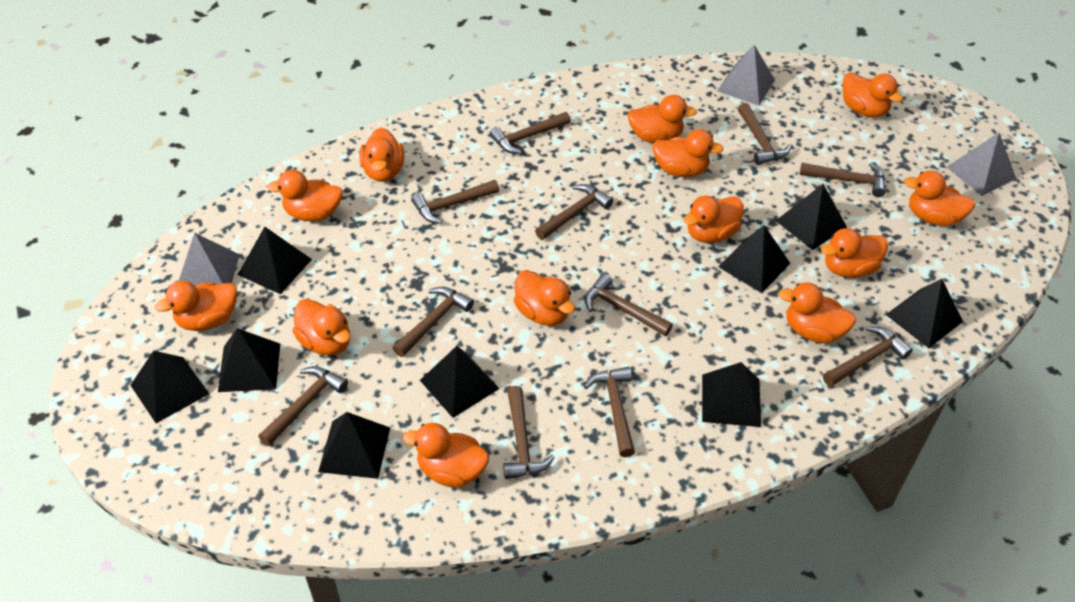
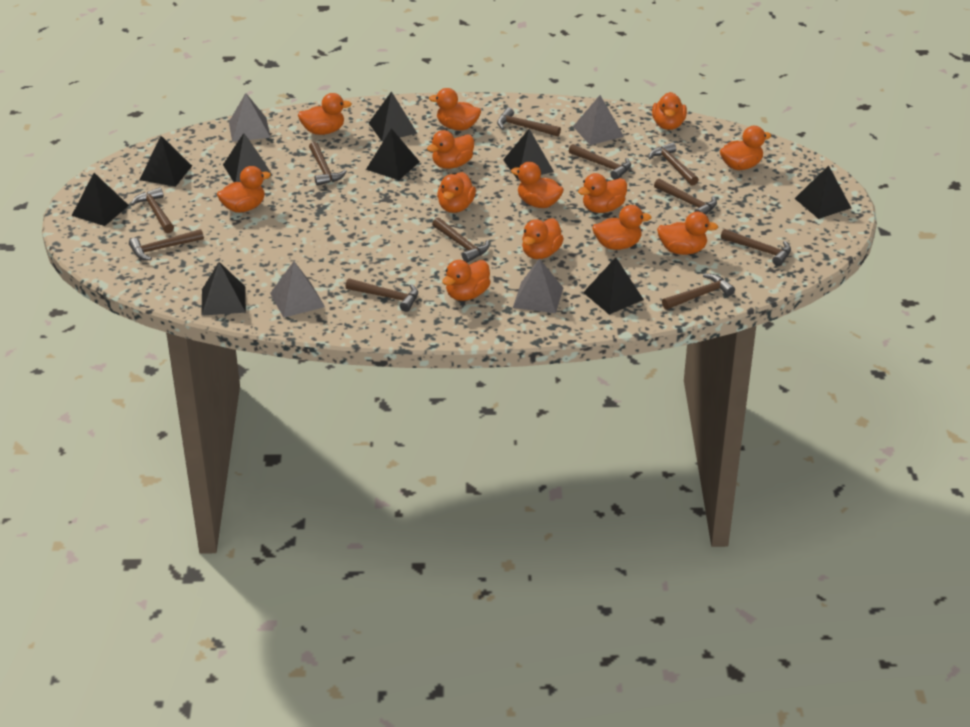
grey pyramid: [179,233,240,286] [717,45,775,105] [947,133,1016,196] = 3 -> [229,93,271,142] [270,261,325,318] [513,259,563,313] [573,95,624,145] = 4

